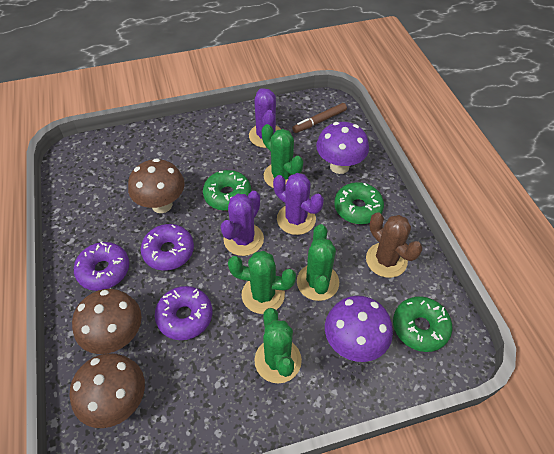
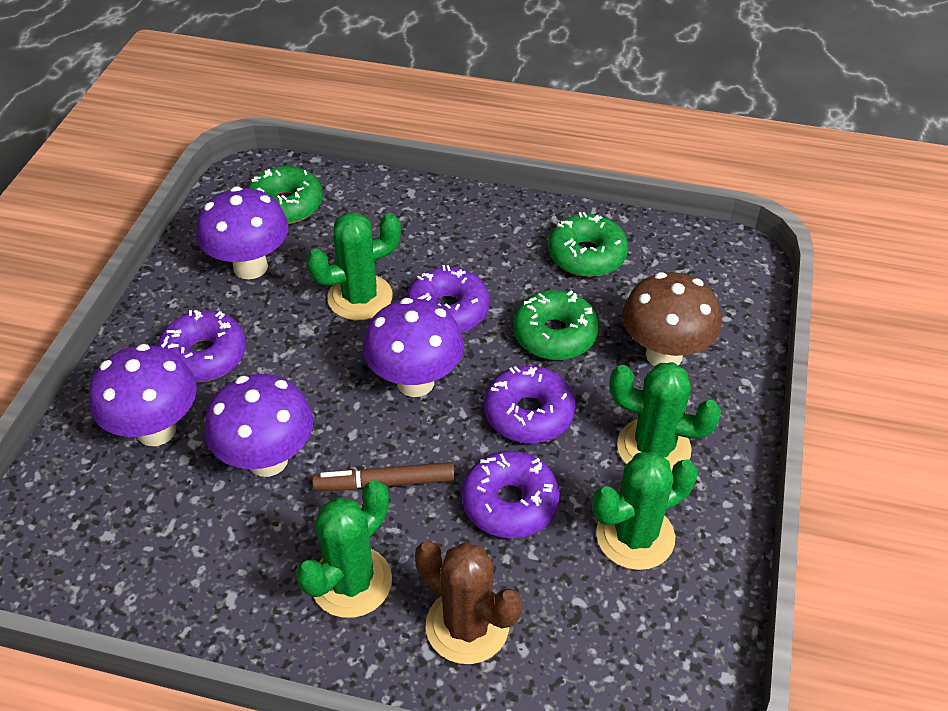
brown mushroom: [69,353,145,428] [72,289,142,354] [128,158,185,213] = 3 -> [622,272,721,366] = 1
purple cactus: [221,191,264,256] [249,88,280,148] [273,173,324,235] = 3 -> none = 0
purple donut: [74,241,129,291] [141,224,194,271] [155,286,212,340] = 3 -> [157,310,246,382] [406,265,490,333] [461,451,560,538] [484,366,575,443] = 4
purple mushroom: [316,122,369,174] [325,296,393,362] = 2 -> [89,344,197,446] [196,186,289,279] [205,374,313,477] [363,298,464,397] = 4

